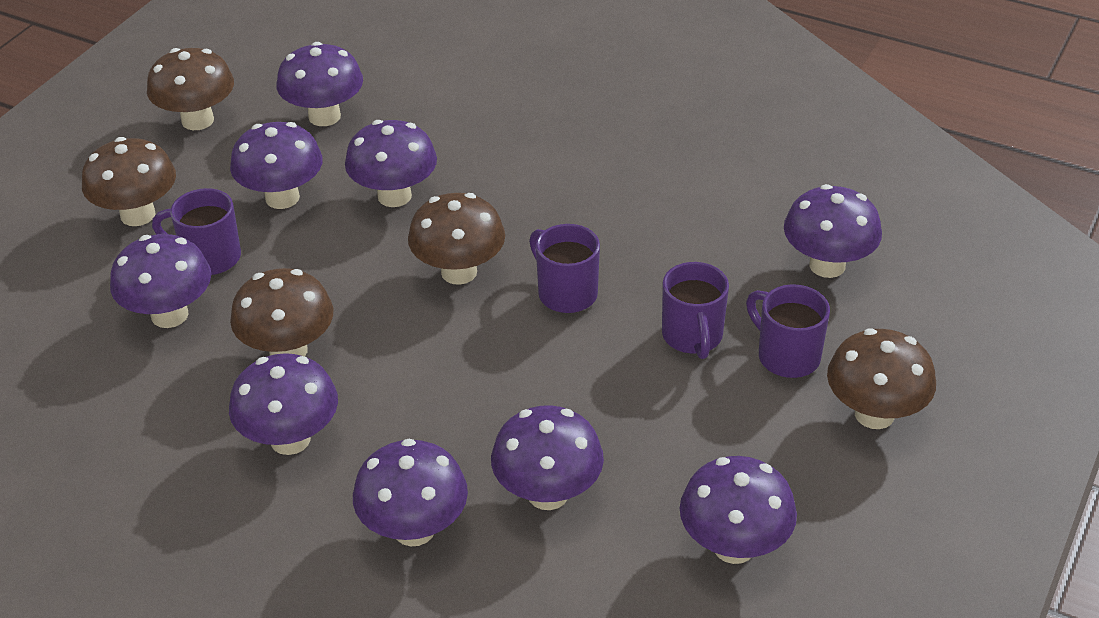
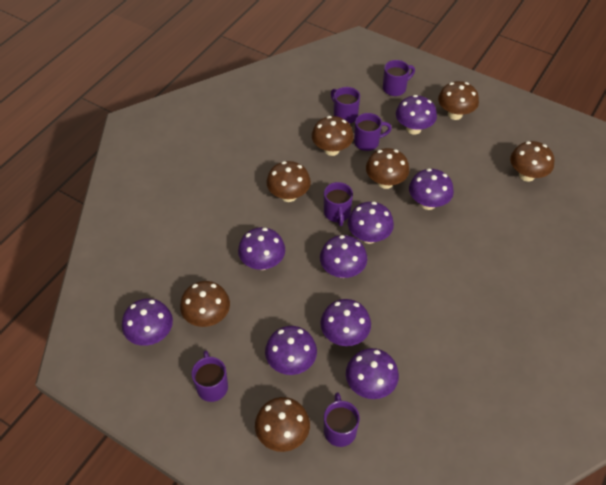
brown mushroom: [82,137,176,226] [147,48,234,130] [230,268,334,357] [408,193,505,285] [827,328,936,429] = 5 -> [180,281,230,327] [255,397,310,452] [267,161,311,202] [312,116,354,156] [366,148,409,189] [438,81,479,120] [510,141,554,182] = 7
purple mug: [152,188,241,275] [529,224,600,313] [662,262,729,359] [746,284,830,378] = 4 -> [192,350,228,402] [324,182,353,226] [324,392,360,447] [331,87,360,124] [354,113,392,151] [383,60,415,96] = 6

